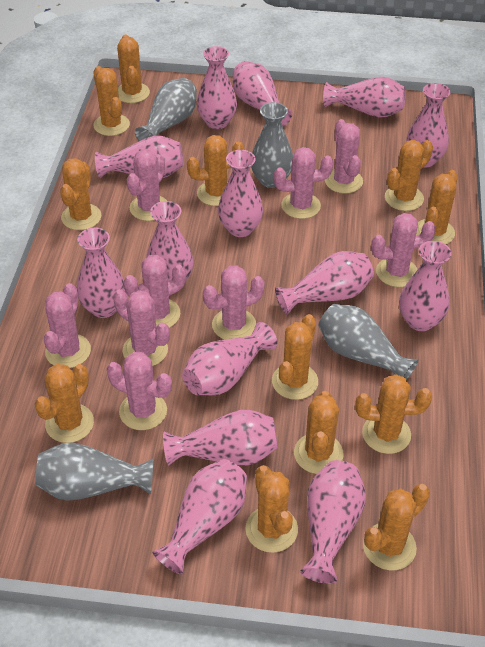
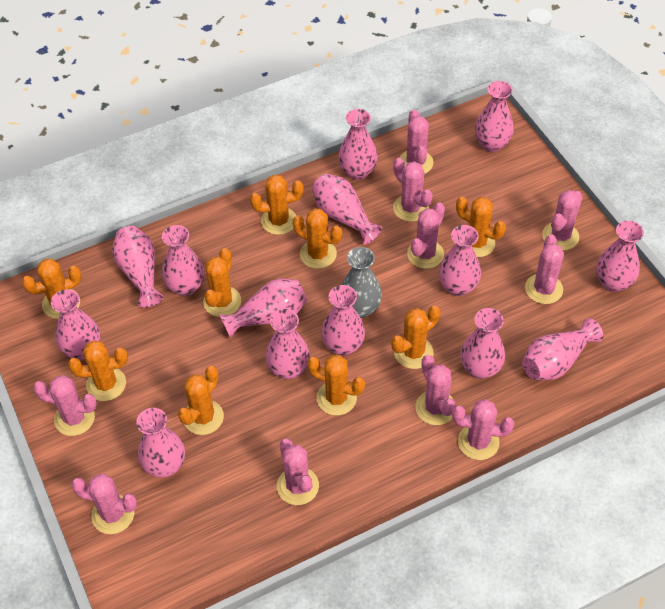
grey vase: [35,443,153,501] [135,78,197,141] [251,102,293,188] [319,304,419,380] = 4 -> [341,247,382,318] = 1
orange cactus: [34,364,94,443] [60,158,101,230] [93,66,130,136] [117,35,150,103] [187,135,245,206] [245,465,298,553] [272,314,318,400] [294,391,344,474] [356,374,432,454] [363,484,430,570] [385,140,433,211] [416,170,458,244] = 12 -> [22,259,81,319] [68,340,128,401] [178,366,224,435] [203,248,241,317] [250,175,304,235] [293,208,342,269] [307,355,365,415] [391,305,440,369] [456,197,506,257] = 9
pink cactus: [44,283,91,368] [107,352,172,430] [113,289,170,366] [123,255,186,328] [127,149,167,221] [203,265,265,339] [274,147,333,219] [325,119,363,194] [371,213,436,287] = 9 -> [33,375,97,436] [71,474,137,534] [277,438,319,505] [393,158,433,222] [399,109,433,174] [407,202,445,269] [415,355,456,425] [452,399,514,460] [525,235,564,304] [542,190,583,251] = 10

